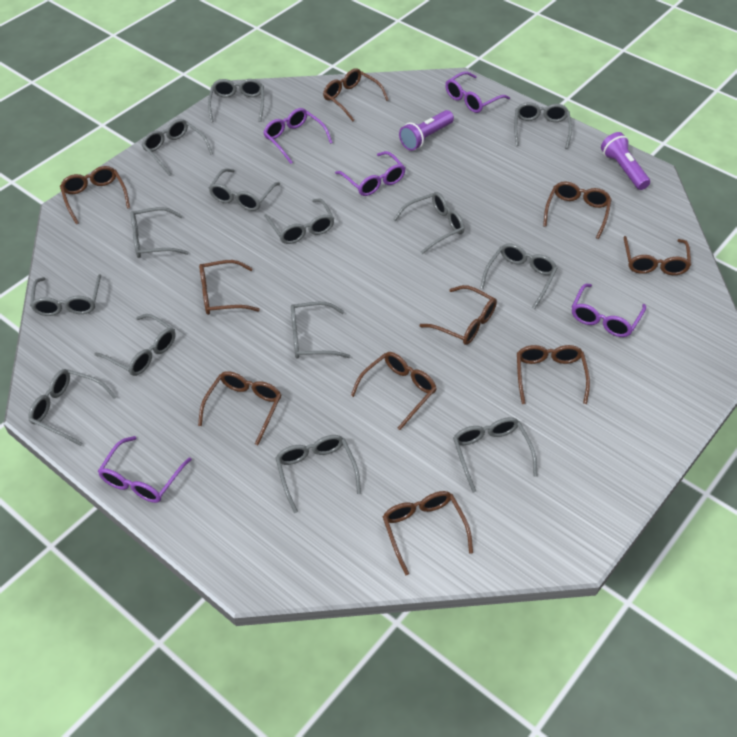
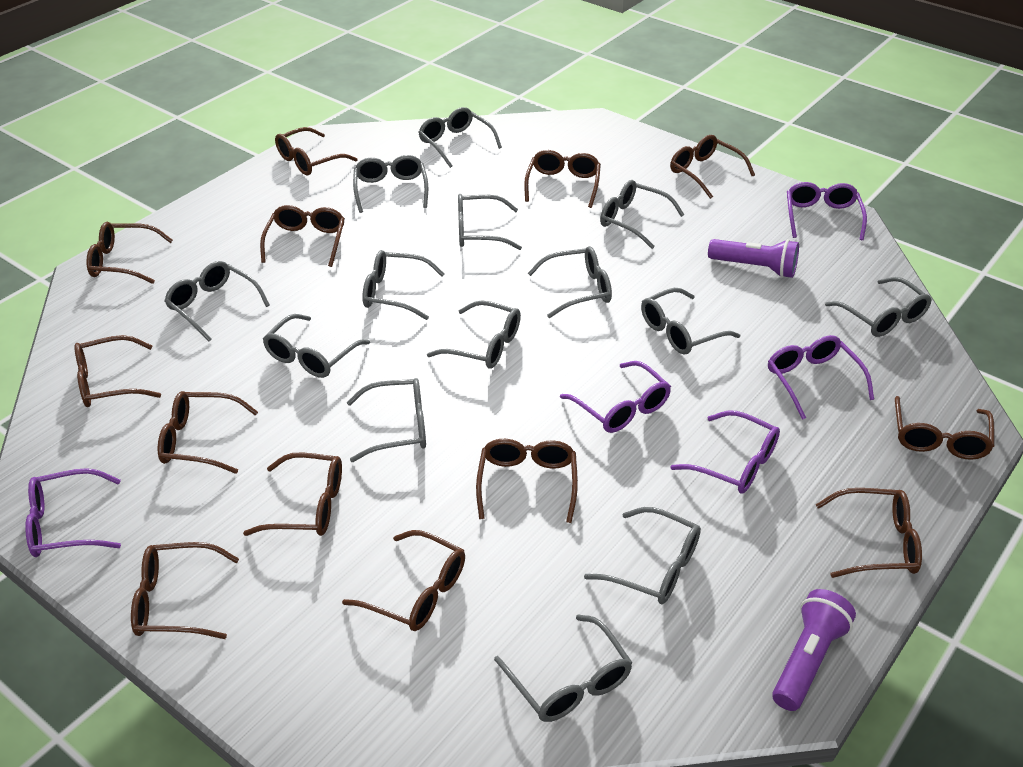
brown glasses: [60,166,130,224] [198,371,282,445] [199,260,260,315] [323,68,389,121] [350,352,437,430] [382,491,473,575] [420,285,497,345] [517,345,590,404] [543,181,612,239] [623,236,691,275] = 10 -> [74,335,161,407] [86,222,173,284] [131,542,239,639] [158,391,258,474] [243,452,342,536] [260,205,345,267] [275,127,358,175] [342,530,465,631] [476,439,578,523] [524,150,601,208] [670,135,755,199] [816,488,922,578] [895,396,995,460] = 13

